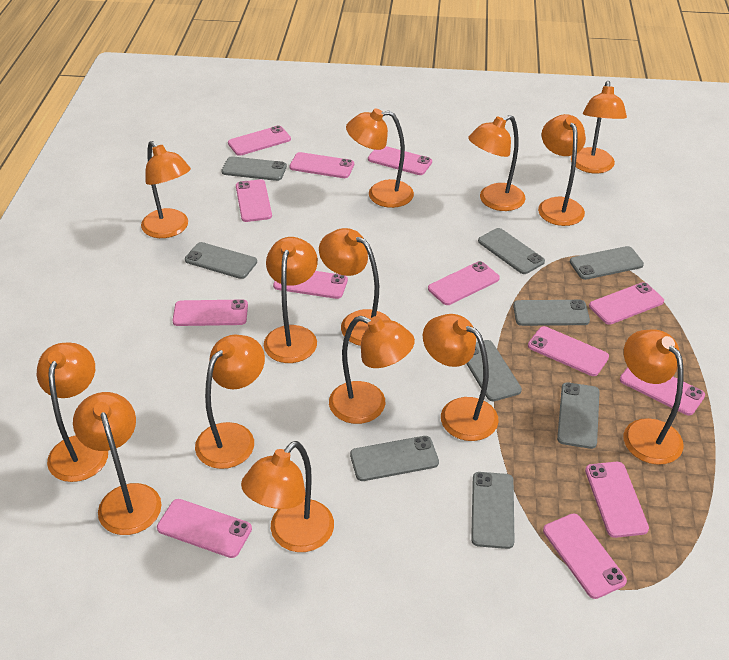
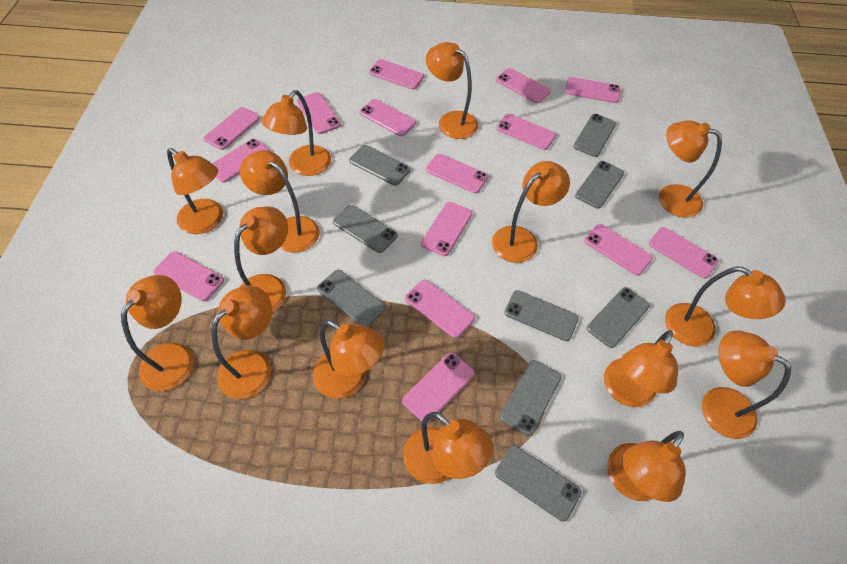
orange lamp: [37,343,108,482] [73,392,162,535] [141,141,191,238] [195,335,265,469] [241,441,334,552] [264,237,318,363] [319,228,391,346] [329,316,415,424] [346,108,414,208] [423,314,499,441] [468,115,526,211] [538,114,586,226] [571,81,627,173] [624,330,684,465] = 14 -> [121,275,194,391] [167,148,223,234] [211,285,272,399] [234,206,288,312] [240,150,320,253] [262,90,331,176] [313,320,384,399] [403,412,493,484] [426,42,478,139] [492,161,570,263] [604,330,678,407] [607,431,686,502] [659,120,722,218] [665,266,786,347] [702,330,791,439] = 15
pink phone: [157,499,252,558] [172,299,248,326] [228,125,291,156] [236,179,272,222] [273,271,348,299] [289,152,354,178] [368,146,432,175] [428,261,500,305] [528,326,609,376] [543,514,627,599] [585,462,649,538] [589,282,664,325] [620,367,705,415] = 13 -> [154,251,224,301] [204,107,260,150] [212,139,269,183] [297,92,341,134] [359,99,416,136] [369,59,424,90] [402,353,475,422] [405,280,475,338] [421,202,472,256] [426,154,488,193] [496,68,551,103] [497,114,556,150] [565,77,620,103] [584,224,653,276] [649,227,719,279] = 15

